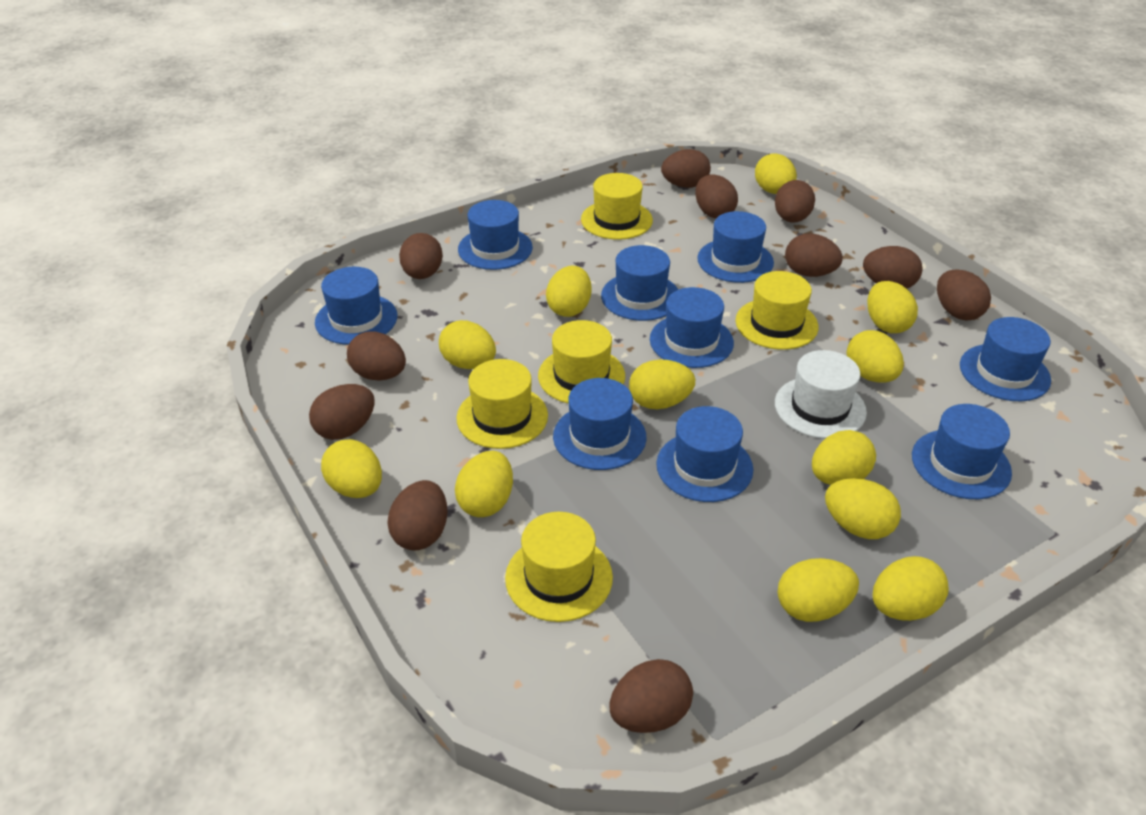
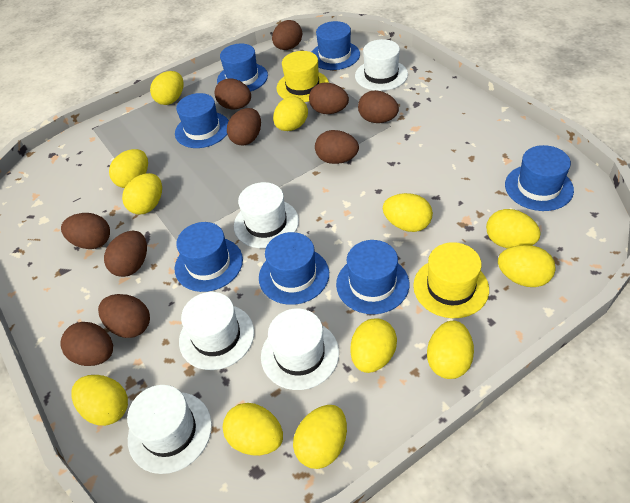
blue hat: [315,267,397,345] [458,200,533,270] [553,378,646,470] [601,245,678,321] [650,287,734,368] [656,406,753,502] [697,211,774,283] [912,404,1012,499] [960,317,1051,401] = 9 -> [175,93,229,148] [175,222,243,292] [217,43,268,92] [259,232,329,305] [312,21,360,70] [336,240,409,314] [505,145,574,211] = 7
brown egg: [309,384,375,440] [347,331,406,381] [387,480,448,551] [399,233,443,279] [609,659,693,733] [661,149,711,188] [695,174,738,218] [775,180,815,222] [785,233,843,277] [863,246,923,289] [937,269,991,321] = 11 -> [60,322,113,366] [61,213,110,249] [98,294,150,338] [104,231,147,277] [215,78,251,109] [227,108,261,145] [272,20,302,50] [309,82,349,114] [315,130,359,164] [358,90,399,123] = 10
white hat: [775,350,867,439] = 1 -> [127,385,212,474] [179,292,254,370] [234,182,299,248] [261,308,339,390] [355,39,408,91] = 5
yellow hat: [456,359,548,449] [505,512,613,622] [538,320,625,404] [581,173,653,240] [735,271,819,350] = 5 -> [276,51,329,102] [413,242,489,318] = 2

